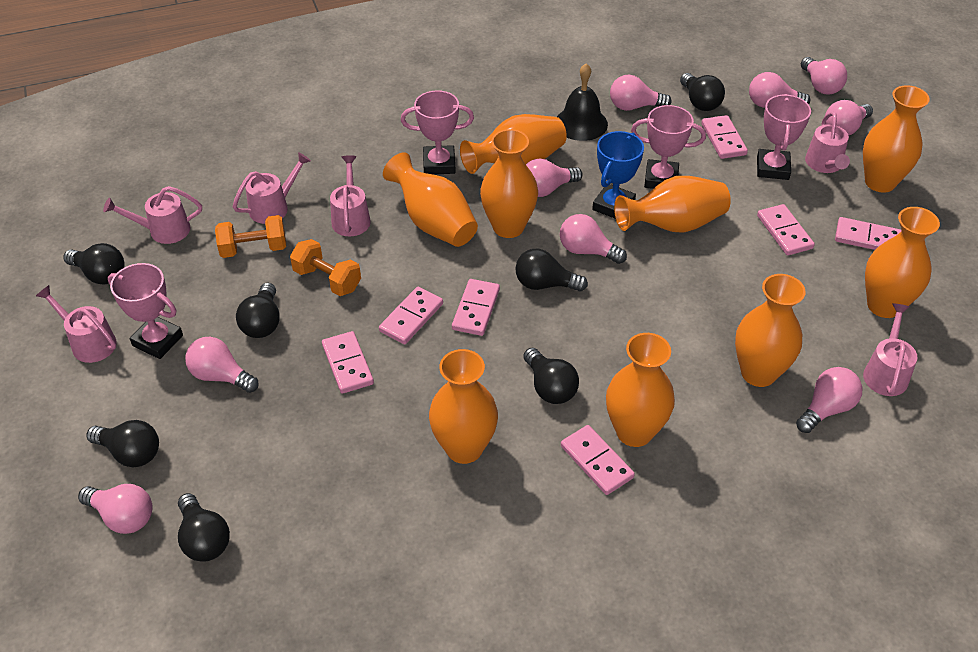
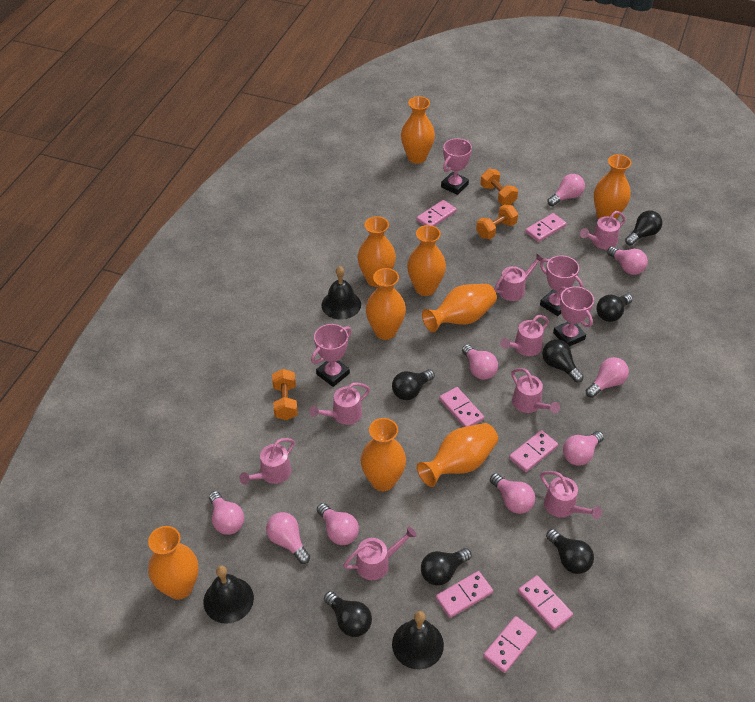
black bell: [557,63,608,141] = 1 -> [203,565,254,624] [321,266,361,320] [392,611,444,670] = 3
blue trophy: [592,131,644,219] = 1 -> none = 0
orange dumbbell: [215,215,286,258] [290,239,361,296] = 2 -> [272,369,298,420] [476,204,518,239] [480,169,518,205] = 3
pink watering can: [36,285,117,363] [103,186,202,244] [233,152,311,224] [330,155,371,236] [805,111,850,173] [863,303,918,396] = 6 -> [239,438,295,485] [309,382,370,425] [343,526,417,580] [494,254,543,301] [500,315,549,356] [511,368,560,413] [540,471,602,519] [580,211,626,250] = 8

